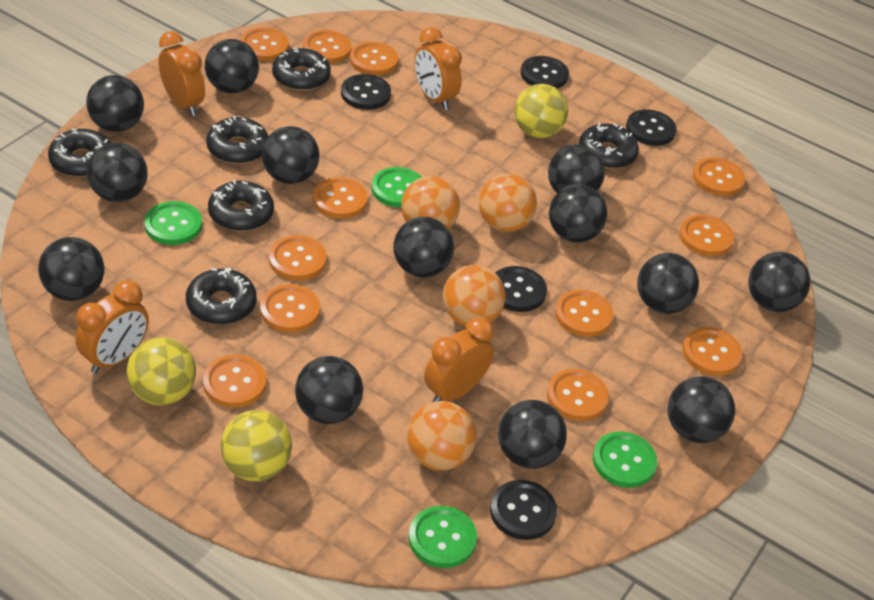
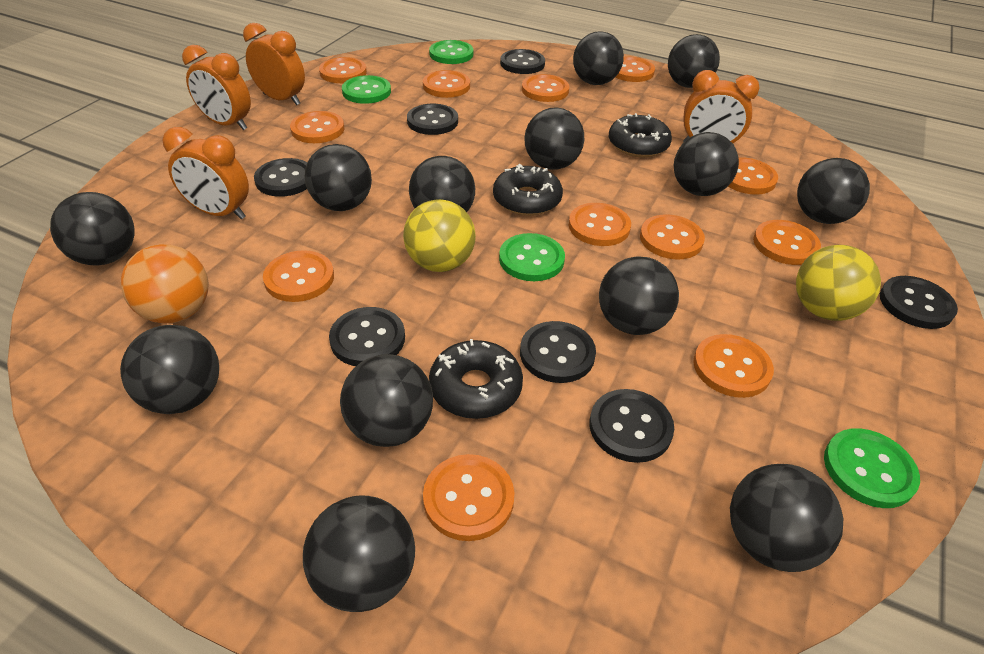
black button: [341,74,391,110] [490,480,557,540] [496,266,547,312] [521,56,569,89] [626,110,676,146] = 5 -> [254,158,307,197] [329,307,405,366] [407,104,458,135] [500,49,545,74] [520,321,596,383] [590,389,674,463] [880,276,958,329] = 7
black donut: [48,128,111,177] [186,267,257,325] [206,116,268,164] [208,180,274,231] [272,47,331,91] [579,123,639,169] = 6 -> [429,339,523,419] [493,164,563,216] [609,113,672,158] = 3
orange ball: [401,176,460,229] [407,401,477,471] [443,265,506,326] [479,174,537,232] = 4 -> [121,244,209,324] = 1
yellow ball: [127,337,196,405] [220,410,292,481] [514,84,568,138] = 3 -> [403,199,476,272] [796,245,881,321] = 2

